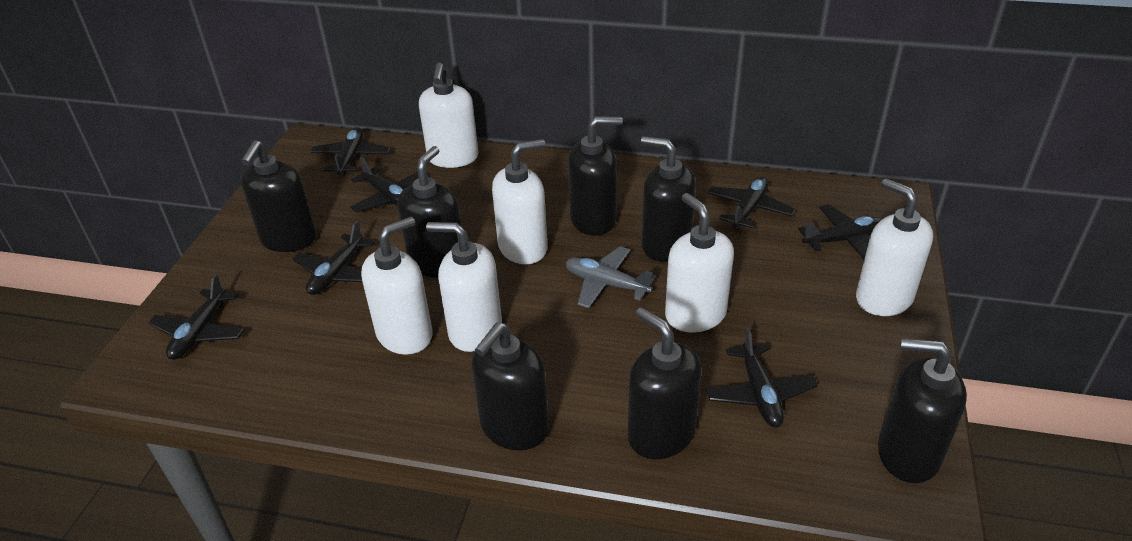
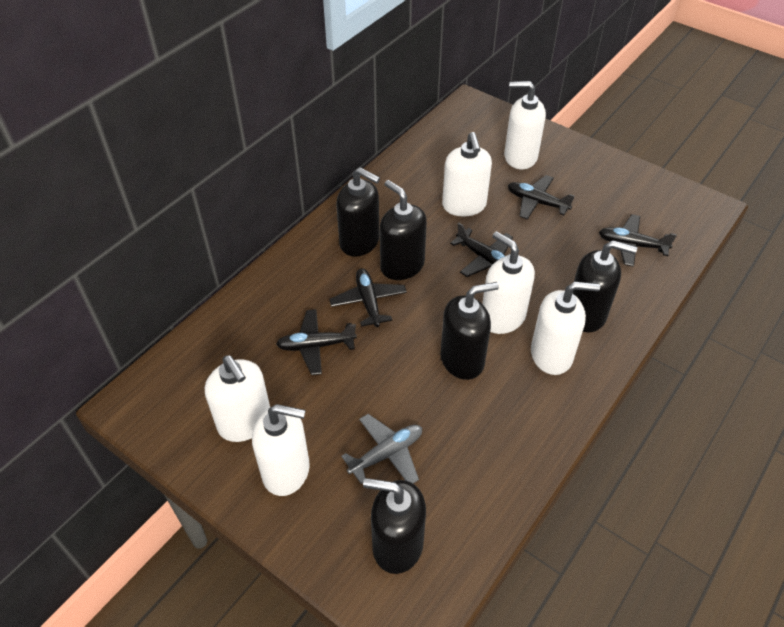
black plane: [148,274,244,360] [292,221,375,295] [310,127,390,177] [350,157,419,212] [706,328,818,427] [708,176,796,230] [798,204,882,259] = 7 -> [276,309,357,375] [329,268,407,327] [450,223,513,277] [508,175,575,220] [599,214,677,267] = 5
black soap dispenser: [241,140,316,252] [397,146,462,278] [472,322,549,450] [568,117,623,236] [628,307,702,459] [641,136,696,261] [878,338,967,483] = 7 -> [336,167,380,257] [363,478,426,574] [380,180,427,280] [440,282,499,380] [572,240,637,332] = 5

